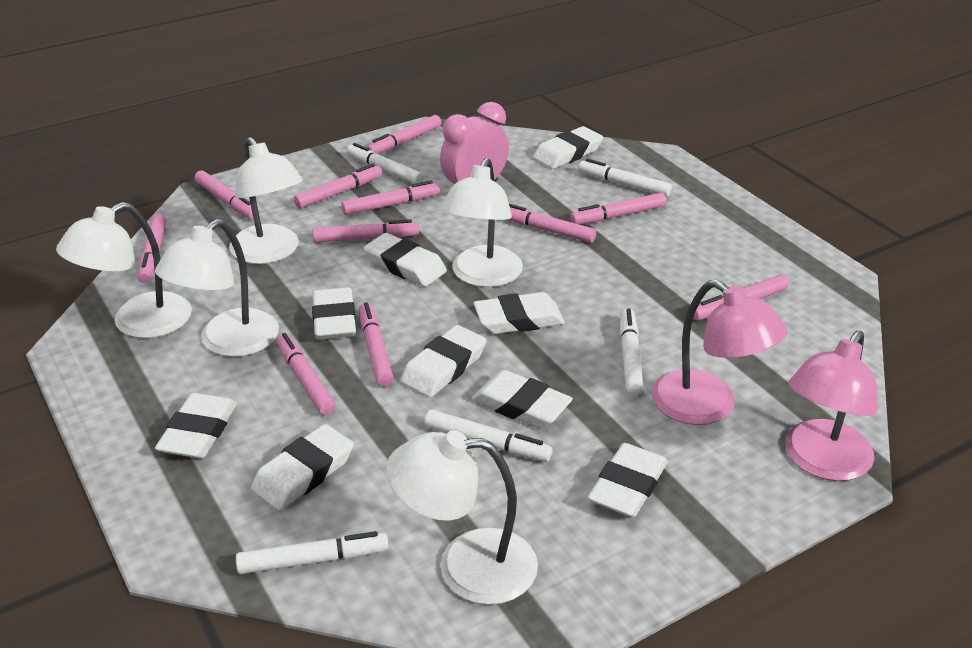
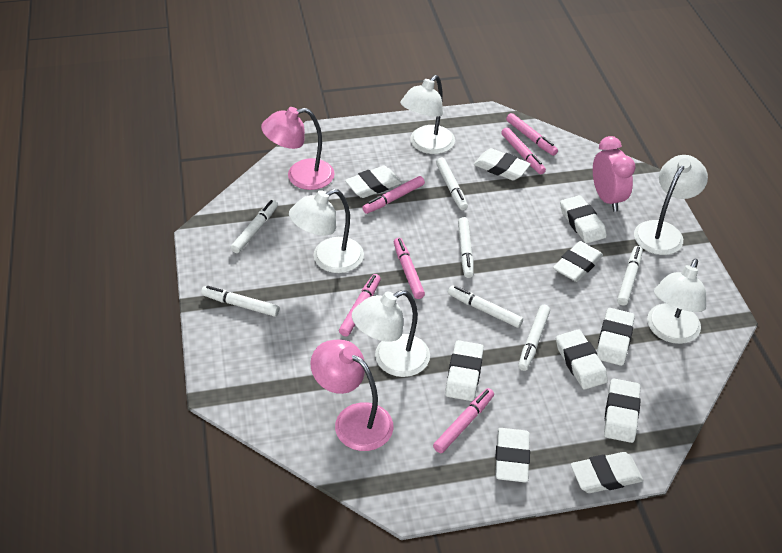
pink marker: [138,214,166,284] [194,171,259,219] [276,333,336,415] [294,164,382,209] [313,219,419,243] [341,180,440,215] [359,302,394,386] [366,115,441,154] [507,204,596,243] [570,193,667,224] [693,275,789,320] = 11 -> [339,274,381,336] [362,176,425,214] [394,238,425,299] [433,388,494,453] [501,127,546,174] [506,113,558,156] = 6
white eraser: [155,393,237,458] [251,424,354,511] [312,287,356,340] [364,233,447,287] [400,325,486,398] [472,370,573,429] [474,292,565,334] [533,126,603,169] [588,443,668,518] = 9 -> [345,166,402,198] [445,340,484,401] [474,148,531,180] [495,428,530,482] [553,241,603,282] [556,329,608,390] [560,195,607,244] [571,452,643,493] [597,308,635,366] [604,379,641,443] = 10
white marker: [236,531,388,574] [347,143,424,184] [424,409,552,462] [578,159,672,197] [620,308,644,396] = 5 -> [201,286,279,317] [230,200,278,253] [436,158,468,210] [448,285,523,328] [458,217,473,278] [518,305,550,371] [617,246,643,306] = 7

